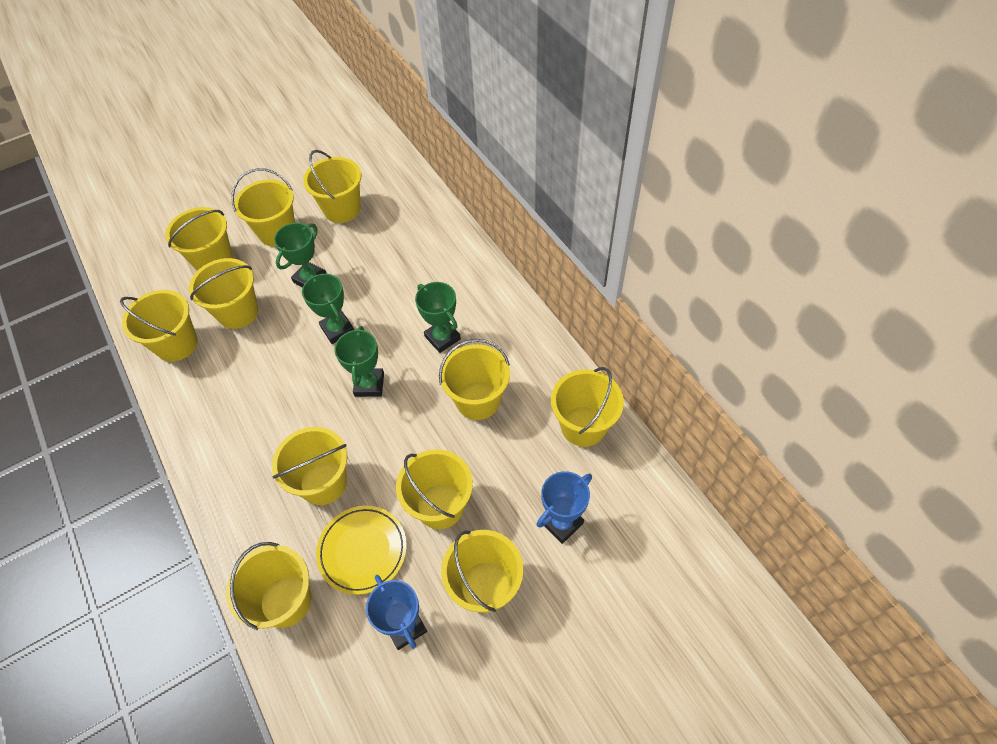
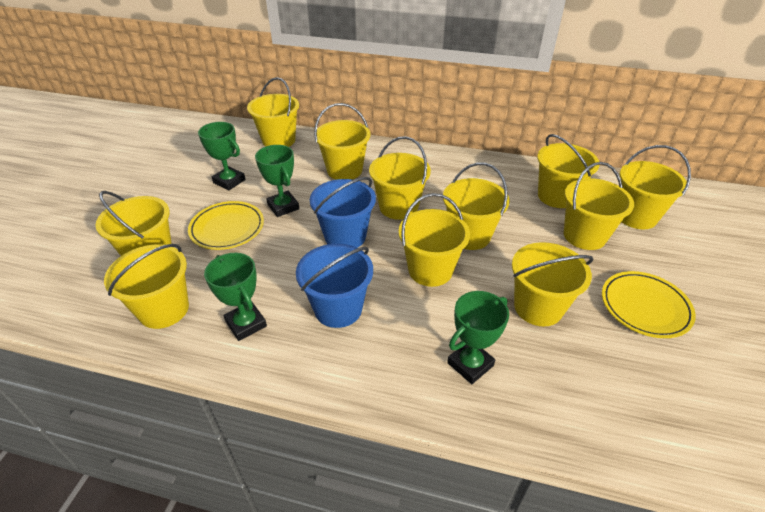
blue bucket: none = 0 -> [296,244,373,328] [310,177,376,248] = 2
blue trophy: [366,575,427,650] [536,471,592,544] = 2 -> none = 0
yellow plate: [316,506,407,595] = 1 -> [188,201,264,250] [602,271,696,338] = 2

